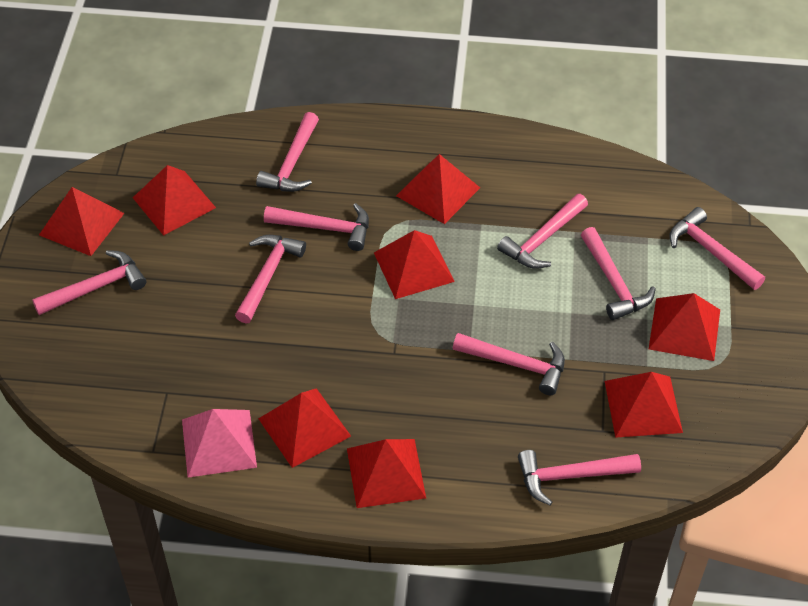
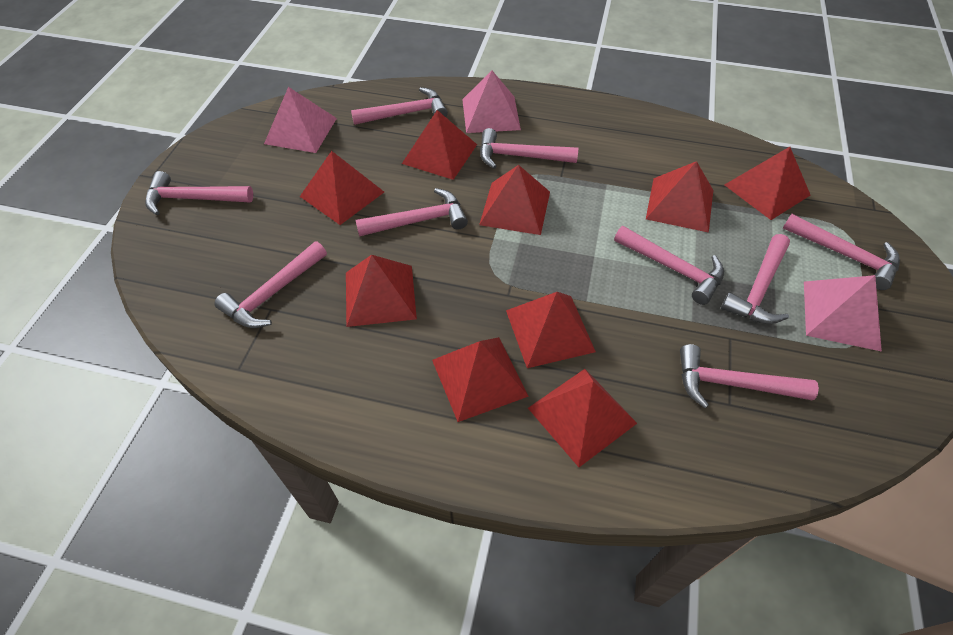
pink pyramid: [182,409,257,478] = 1 -> [264,87,337,153] [462,71,521,133] [804,275,882,352] = 3
red pyramid: [39,187,124,256] [133,165,216,236] [258,388,351,468] [347,439,426,508] [374,230,455,299] [396,154,480,224] [605,372,683,438] [649,293,720,361] = 8 -> [300,151,384,225] [346,255,417,327] [402,110,477,180] [432,337,529,422] [479,165,550,235] [506,292,596,368] [528,369,637,467] [646,161,713,233] [724,147,810,220] = 9

